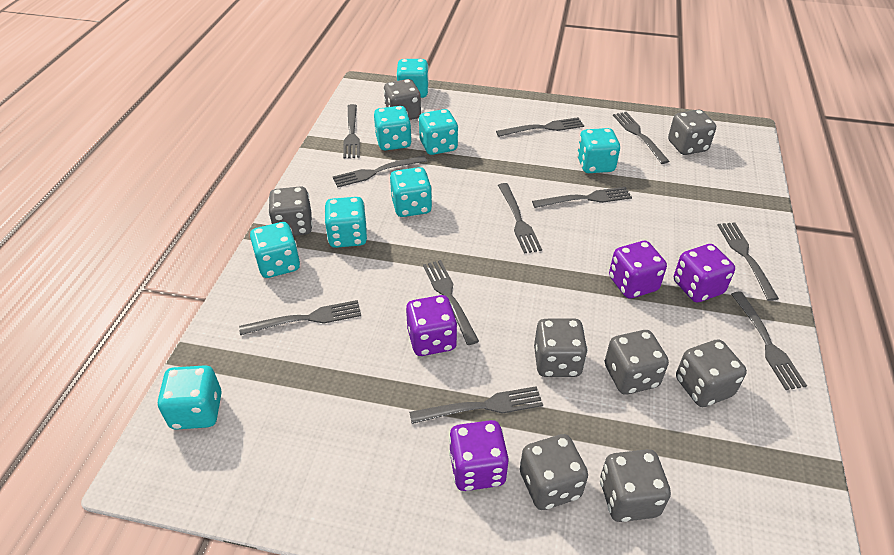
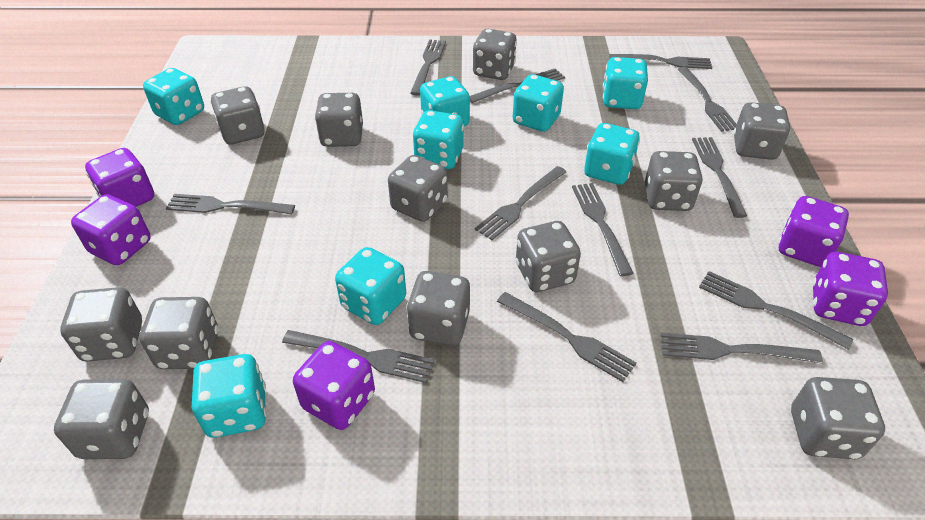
grey dice: [268,186,313,236] [383,79,421,120] [520,434,588,510] [534,318,588,377] [600,449,671,522] [605,330,669,394] [668,110,716,155] [676,339,747,407] = 8 -> [54,379,149,459] [60,287,142,362] [140,297,218,369] [211,86,265,144] [315,93,363,147] [388,155,448,222] [406,271,470,346] [473,29,517,80] [516,221,581,292] [645,151,703,211] [733,102,790,160] [791,377,885,459] = 12
grey fork: [239,300,361,335] [333,155,427,188] [343,104,360,158] [409,386,543,424] [423,260,479,345] [496,117,584,137] [498,183,542,254] [532,187,632,208] [613,112,670,164] [717,222,779,301] [731,292,807,390] = 11 -> [165,194,295,214] [282,330,435,383] [410,39,446,96] [470,68,565,103] [475,166,566,240] [497,292,637,382] [572,183,633,276] [609,54,712,69] [660,332,823,364] [678,67,737,132] [692,137,747,218] [699,271,853,350] = 12
purple dice: [406,295,458,356] [449,420,509,491] [609,241,667,299] [674,244,735,302] = 4 -> [71,194,151,265] [85,148,154,207] [293,341,375,430] [778,196,849,267] [812,252,888,326] = 5

